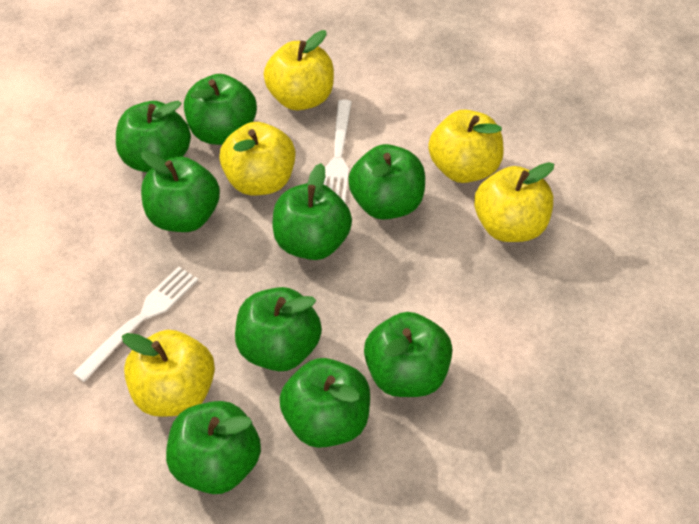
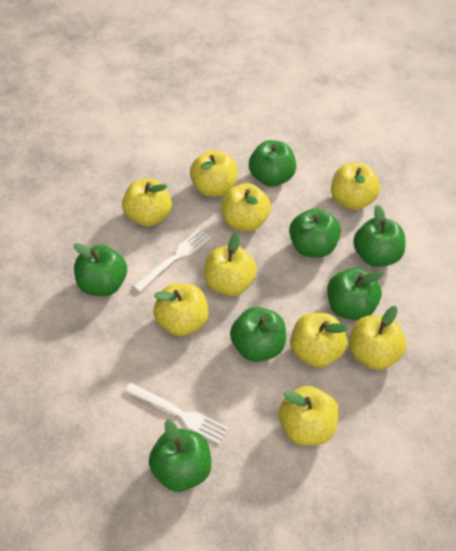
green apple: [116,101,191,172] [141,151,220,232] [166,401,261,494] [184,74,257,145] [235,287,322,371] [273,163,352,260] [279,358,370,448] [348,144,425,220] [364,312,453,397] = 9 -> [74,243,127,296] [149,419,211,492] [230,307,286,362] [249,140,296,187] [289,208,341,257] [327,268,384,320] [353,205,405,267] = 7
yellow apple: [122,330,215,417] [219,122,295,196] [264,30,334,110] [428,110,504,183] [474,162,554,242] = 5 -> [122,179,172,227] [154,283,209,336] [190,150,238,197] [204,233,257,296] [221,183,271,232] [279,386,339,446] [290,313,348,368] [331,163,380,210] [349,306,406,370] = 9

